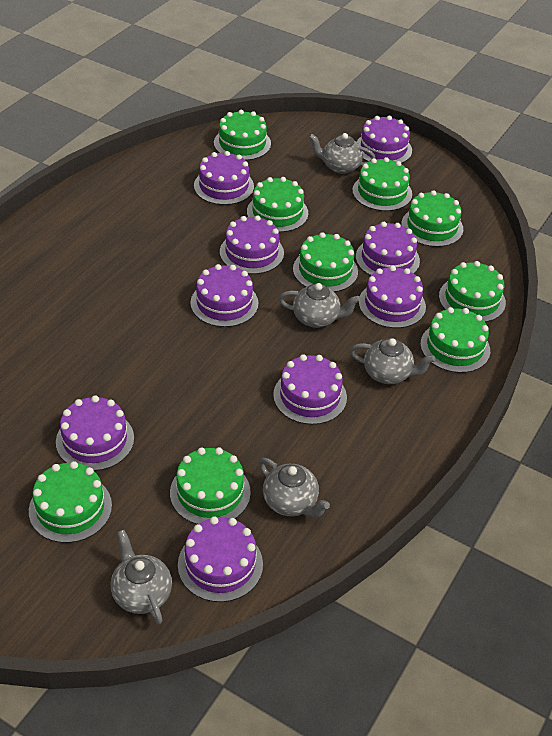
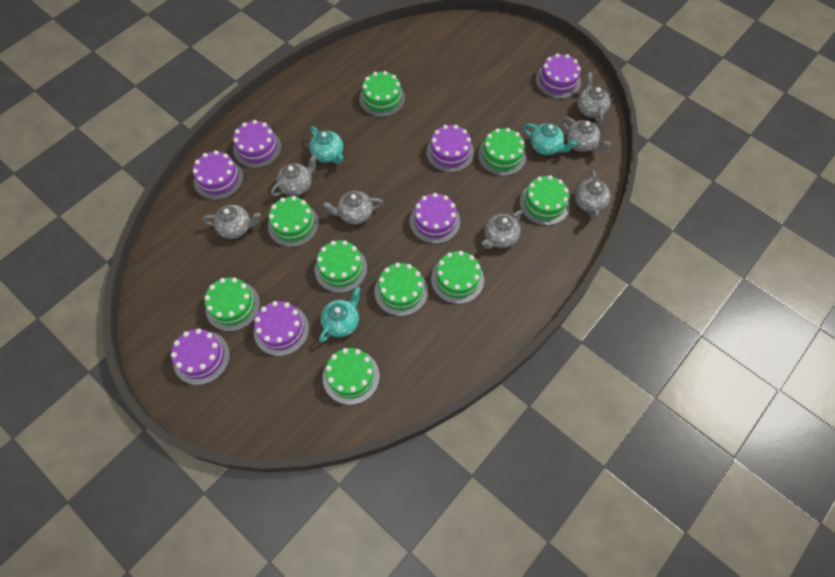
grey teapot: [111,530,172,624] [259,458,330,517] [279,283,360,328] [309,133,376,174] [350,338,435,384] = 5 -> [202,205,261,239] [271,154,317,196] [322,191,383,224] [482,210,522,249] [562,117,611,152] [574,170,610,219] [577,72,610,124] = 7
purple cake: [56,395,134,471] [178,516,263,602] [190,264,259,327] [194,151,254,205] [220,215,284,274] [273,354,347,425] [356,222,420,276] [357,116,412,163] [359,265,426,328] = 9 -> [171,329,230,385] [193,150,243,200] [233,120,281,168] [254,301,309,356] [410,193,460,244] [426,125,474,172] [536,53,581,99] = 7
turquoise teapot: none = 0 -> [309,126,343,164] [319,287,360,342] [523,123,577,155] = 3

